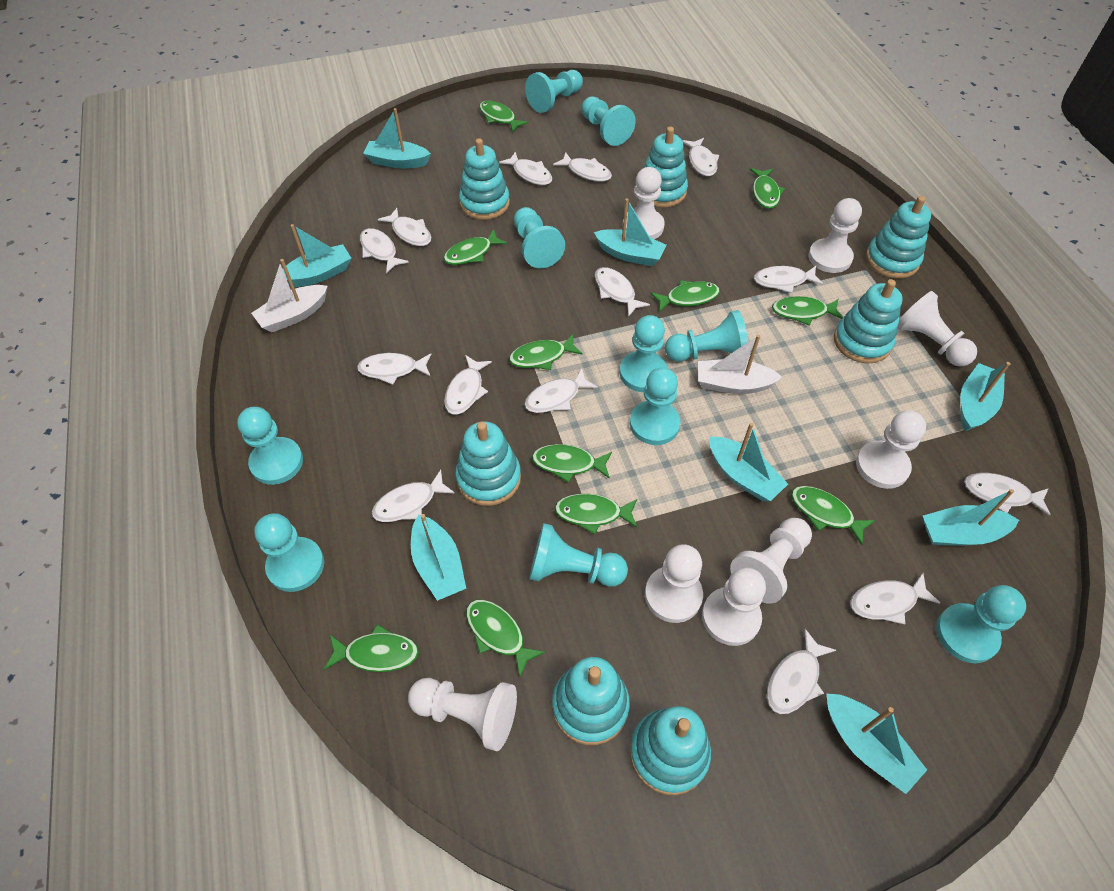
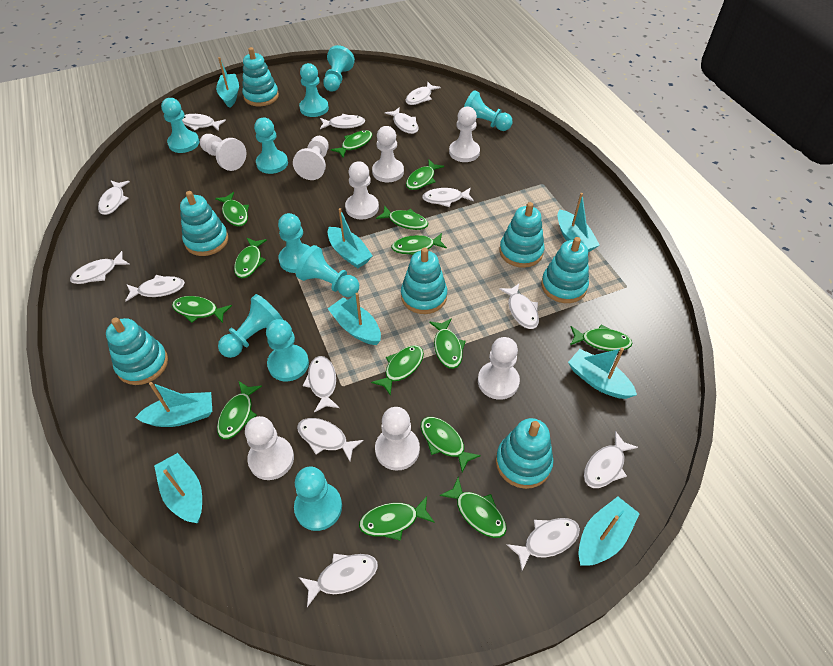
green fish: [324,624,419,672] [443,229,507,265] [466,599,545,677] [479,101,529,132] [509,334,583,370] [532,444,612,482] [554,494,637,534] [650,280,720,312] [750,168,785,209] [772,296,843,326] [791,486,875,545] = 11 -> [172,296,232,323] [215,192,249,227] [217,381,262,439] [234,238,267,278] [331,130,372,158] [359,496,435,541] [371,345,424,396] [376,205,428,230] [391,233,447,255] [406,160,444,190] [421,417,481,473] [429,318,466,369] [440,477,507,538] [570,324,632,351] = 14
white boat: [251,259,328,332] [698,335,782,394] = 2 -> none = 0

